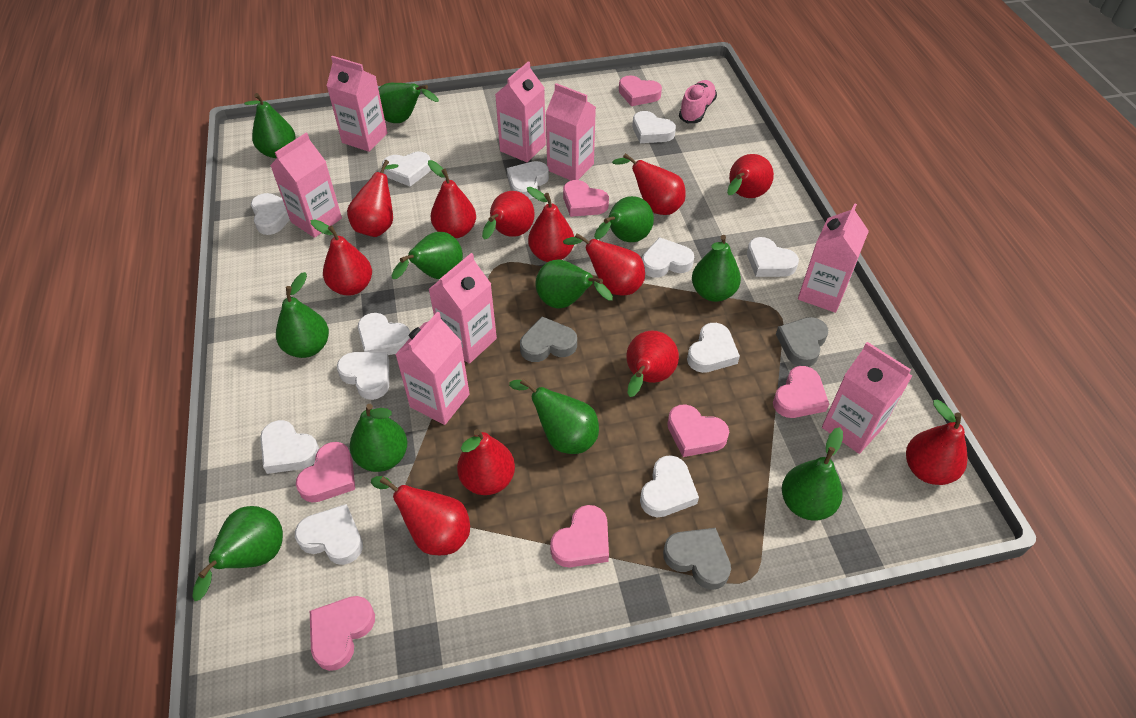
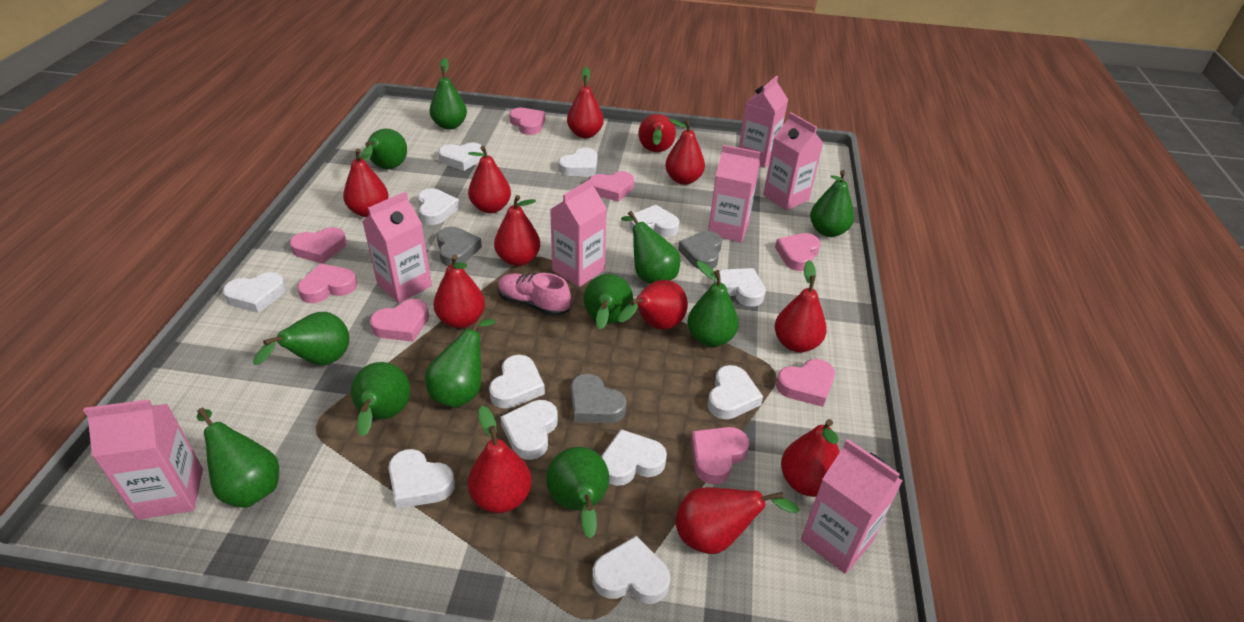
pink carton: [270,133,342,238] [327,56,387,152] [395,312,470,425] [428,253,497,364] [495,61,546,162] [545,83,596,181] [798,203,869,313] [822,342,912,454] = 8 -> [83,399,203,520] [363,192,432,303] [550,178,607,287] [708,145,760,242] [739,76,788,168] [763,112,823,210] [801,439,903,574] = 7
pink heart: [296,442,355,503] [310,596,375,671] [550,505,609,567] [563,180,609,217] [619,75,662,106] [667,404,729,457] [773,366,829,418] = 7 -> [290,227,347,264] [297,263,357,303] [370,299,429,342] [509,108,545,135] [589,171,634,202] [691,427,749,484] [775,233,821,271] [776,359,835,407] = 8

